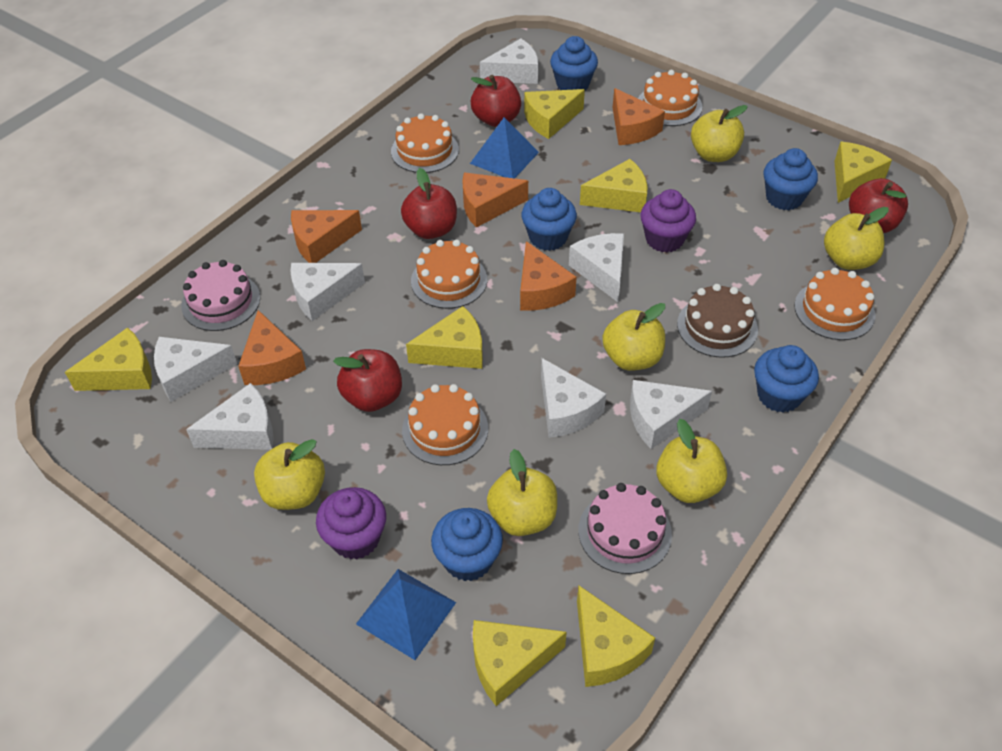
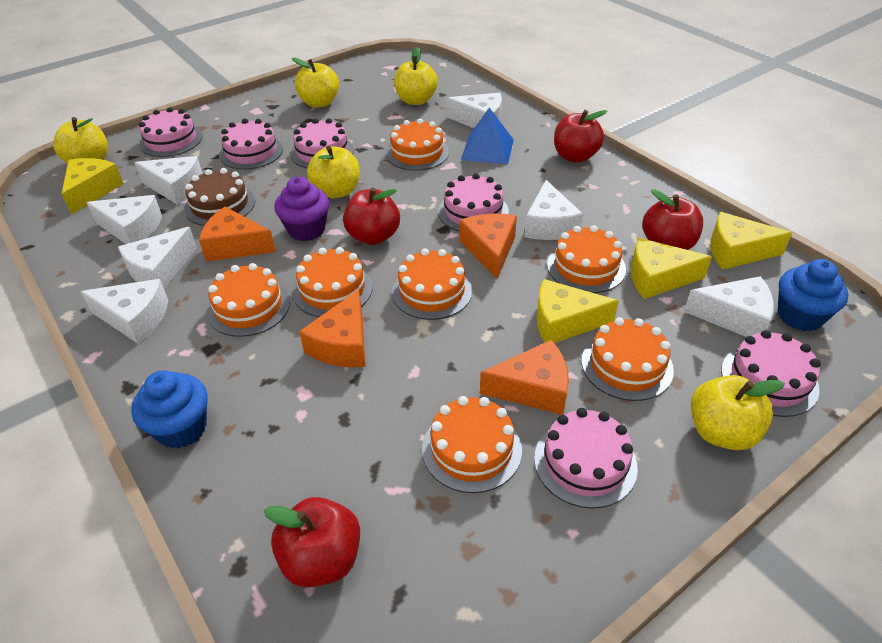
blue cupcake: [431,508,503,581] [521,188,577,251] [550,36,598,91] [754,345,819,413] [763,148,818,210] = 5 -> [131,370,208,449] [778,259,848,331] = 2
blue pyramid: [356,569,456,660] [470,117,539,178] = 2 -> [461,108,514,164] = 1
orange cake: [391,113,459,173] [402,384,488,465] [411,240,487,309] [638,70,702,126] [795,268,876,340] = 5 -> [207,263,290,337] [292,247,373,317] [386,119,449,171] [392,249,472,320] [422,396,522,493] [547,225,626,293] [582,318,674,401] = 7
orange cheese: [238,310,306,385] [291,210,362,263] [462,173,528,228] [520,241,577,311] [613,88,665,145] = 5 -> [199,207,276,262] [299,290,366,367] [460,214,517,279] [480,340,569,415] = 4
pink cake: [181,260,260,331] [578,483,672,574] = 2 -> [139,107,203,157] [219,119,283,170] [290,118,354,168] [438,173,509,232] [534,408,638,508] [721,330,821,417] = 6
purple cupcake: [316,487,386,560] [640,189,696,253] = 2 -> [274,177,330,241] = 1
yellow apple: [254,439,325,510] [487,449,557,536] [602,303,665,371] [656,419,727,503] [691,105,748,162] [824,207,889,270] = 6 -> [53,117,108,163] [292,58,339,108] [307,146,360,199] [394,47,438,105] [691,375,785,450] = 5
yellow cheese: [65,327,152,391] [406,306,483,369] [473,620,567,706] [524,89,585,139] [577,585,655,687] [580,159,647,212] [834,142,892,203] = 7 -> [62,158,124,214] [537,279,619,343] [631,238,712,299] [710,212,792,269] = 4

